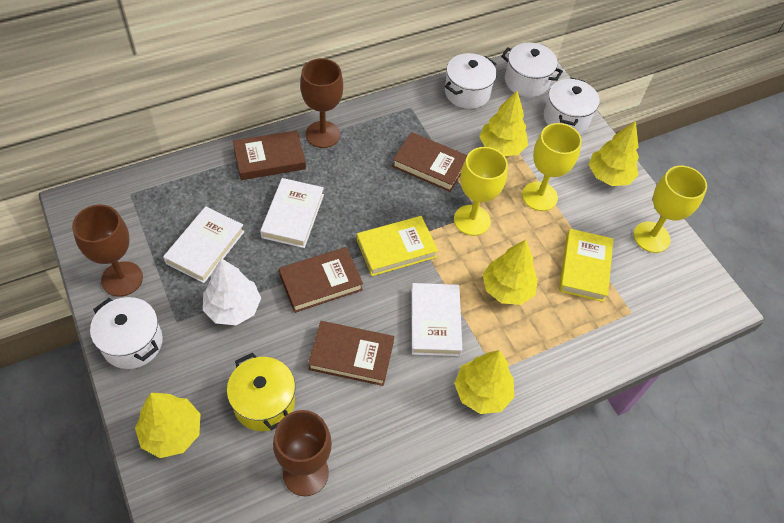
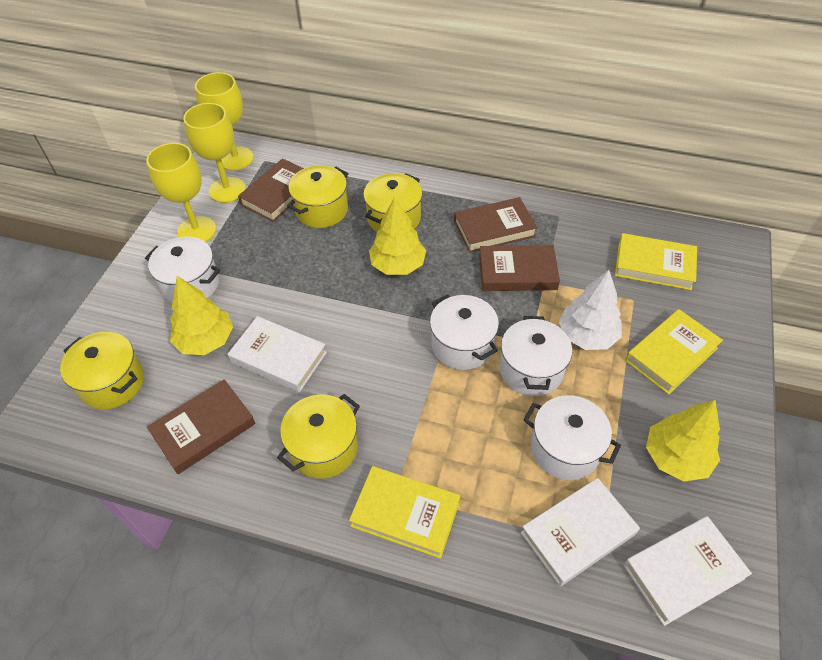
brown goblet: [72,205,143,297] [273,410,332,496] [300,58,343,148] = 3 -> none = 0
yellow book: [357,216,438,276] [559,229,614,302] = 2 -> [349,466,460,559] [615,233,697,290] [625,309,723,395] = 3
yellow pot: [227,353,295,431] = 1 -> [60,332,144,409] [277,394,360,479] [287,165,349,228] [363,173,422,232] = 4
yellow tree: [135,393,200,458] [454,350,514,414] [479,91,528,156] [483,240,538,305] [589,121,639,186] = 5 -> [170,276,233,355] [369,197,426,275] [646,400,720,481] = 3

